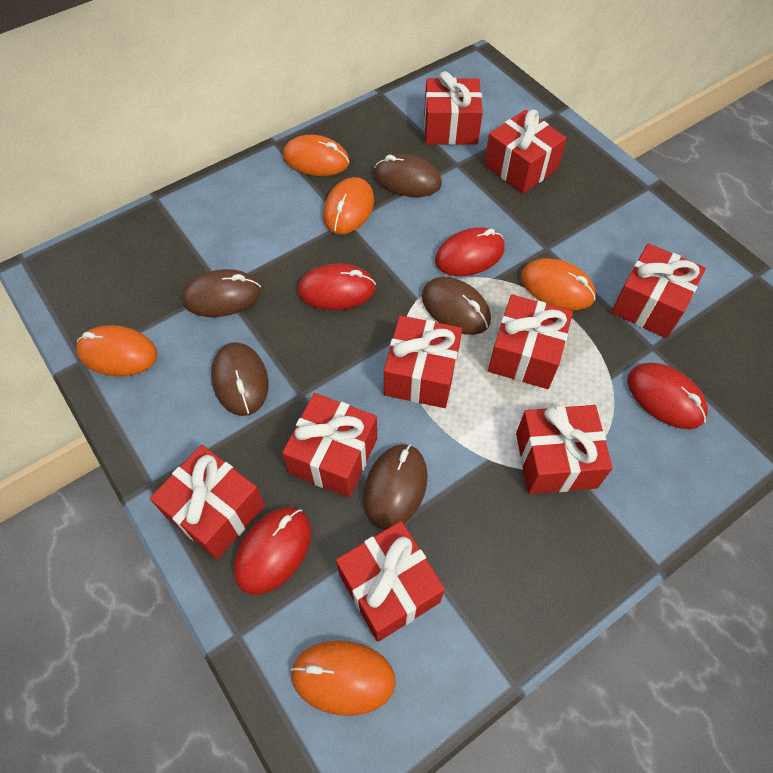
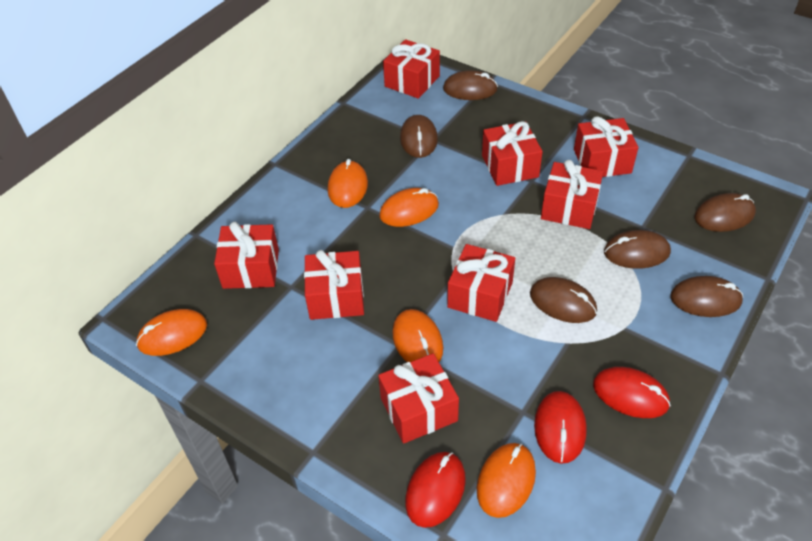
brown mouse: [182,269,261,317] [211,342,269,416] [363,444,428,529] [374,154,442,197] [422,277,491,335] = 5 -> [400,115,438,158] [443,70,498,100] [530,277,597,323] [604,230,671,269] [670,276,743,317] [695,193,756,232] = 6
red gift: [150,445,265,559] [282,393,377,498] [336,521,445,642] [384,315,462,408] [424,71,483,145] [484,110,567,194] [488,295,573,389] [516,405,613,494] [611,243,706,338] = 9 -> [214,222,279,289] [304,250,364,320] [378,353,459,444] [383,39,440,99] [447,244,515,322] [482,121,543,186] [541,160,603,229] [574,116,639,177] = 8
red mouse: [234,507,312,595] [298,263,376,310] [435,227,505,276] [627,363,708,429] = 4 -> [405,452,466,528] [534,391,587,464] [593,367,671,418] = 3

